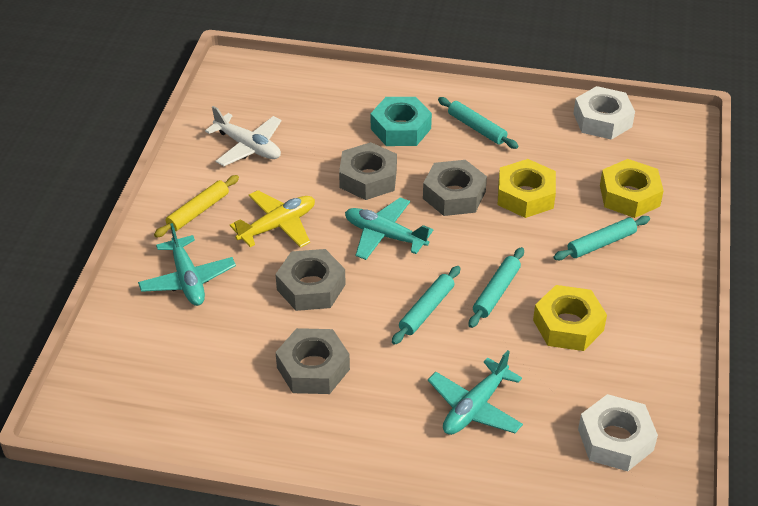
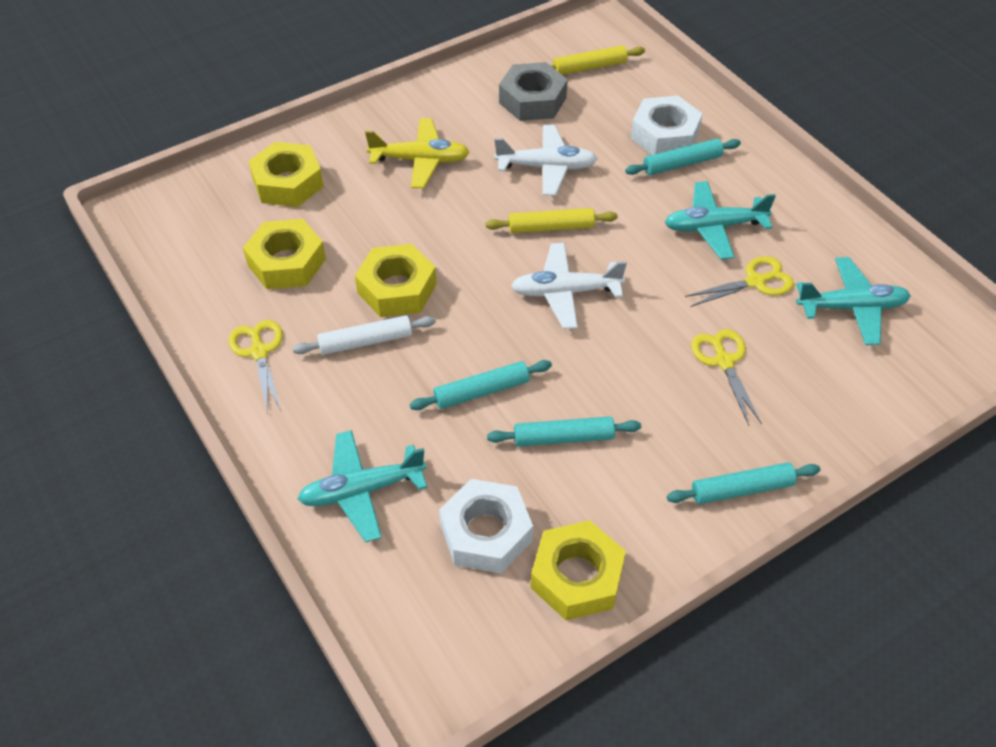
grey nut: [275,249,346,311] [276,328,350,394] [339,142,397,200] [423,160,487,216] = 4 -> [499,62,568,121] = 1
turquoise nut: [371,97,432,146] = 1 -> none = 0
white plane: [205,106,281,166] = 1 -> [494,125,598,196] [511,243,627,329] = 2
white rolling pin: none = 0 -> [293,315,436,355] = 1
yellow nut: [498,159,556,218] [533,285,607,351] [600,159,664,218] = 3 -> [243,219,326,289] [248,142,324,207] [355,244,437,317] [531,520,626,620] = 4
yellow rolling pin: [154,175,239,238] = 1 -> [486,208,618,233] [550,45,645,75] = 2
yellow scissors: none = 0 -> [229,320,283,415] [685,256,794,307] [691,329,762,425] = 3

